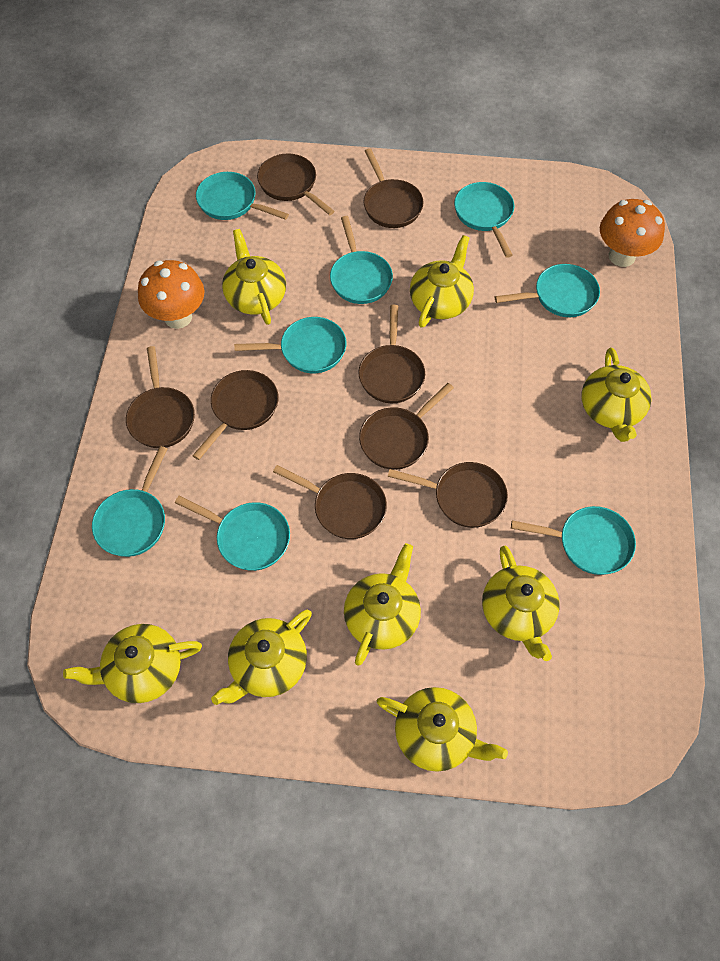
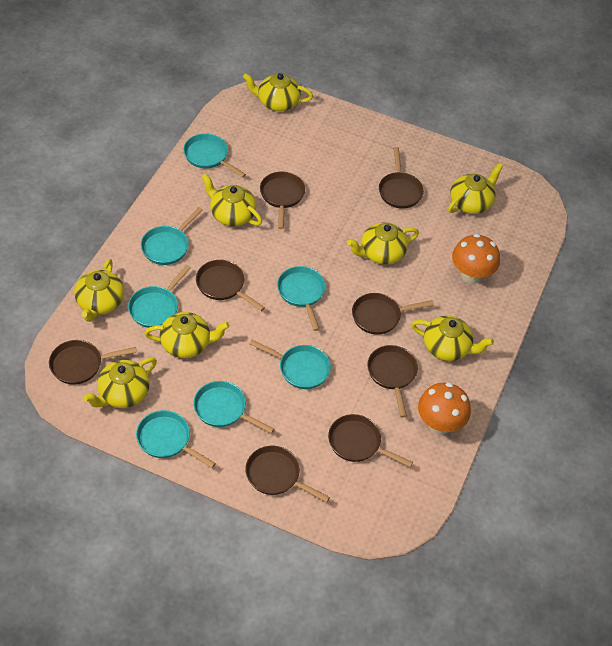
turquoise pan: [92,446,167,557] [175,496,290,571] [196,172,289,220] [234,317,346,373] [330,216,393,304] [454,182,514,258] [495,264,600,317] [511,506,636,575] = 8 -> [128,265,191,328] [136,410,216,468] [141,207,203,265] [183,133,246,178] [194,381,275,433] [249,340,331,389] [277,266,326,331] = 7

